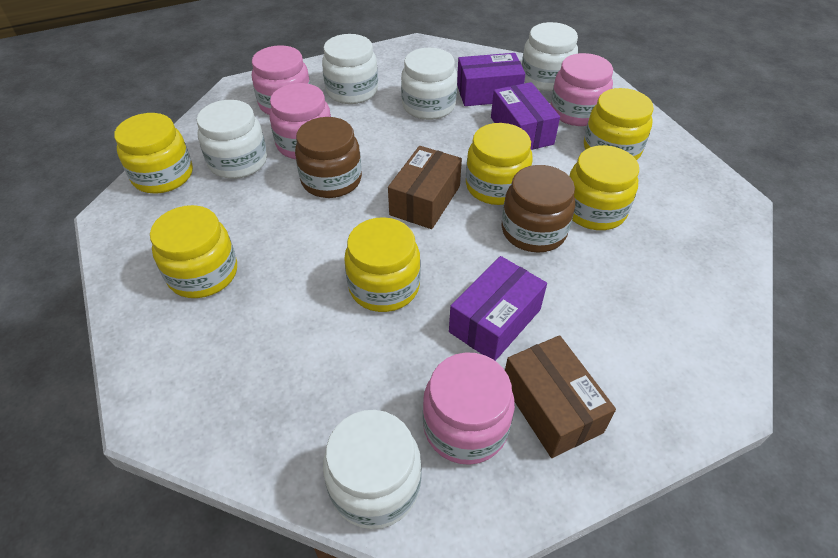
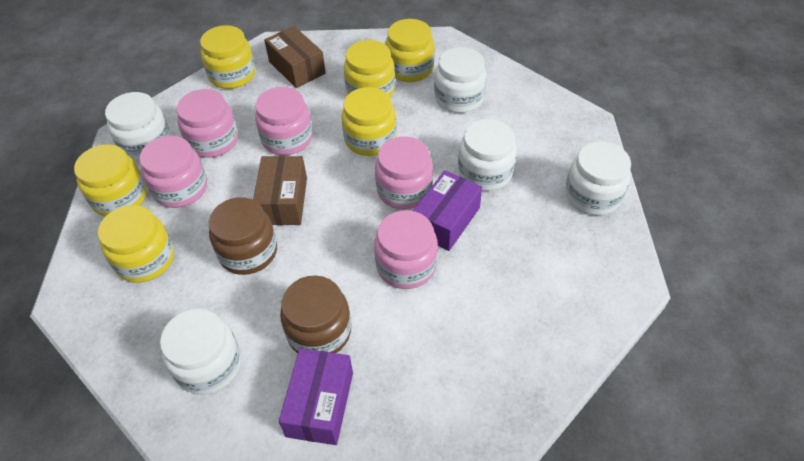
pink jar: [252,45,310,115] [270,83,331,159] [423,352,515,465] [550,53,613,126] = 4 -> [139,136,207,208] [177,89,238,158] [255,87,313,155] [374,210,438,289] [375,136,433,209] = 5
purple box: [449,256,547,361] [457,53,525,106] [491,82,560,150] = 3 -> [279,348,353,445] [413,170,482,251] = 2

